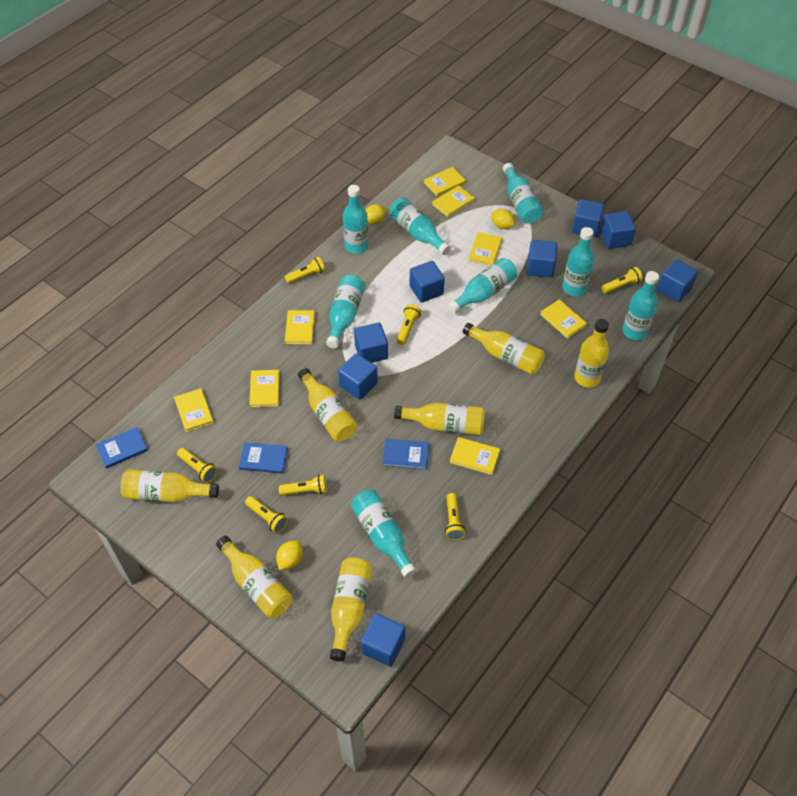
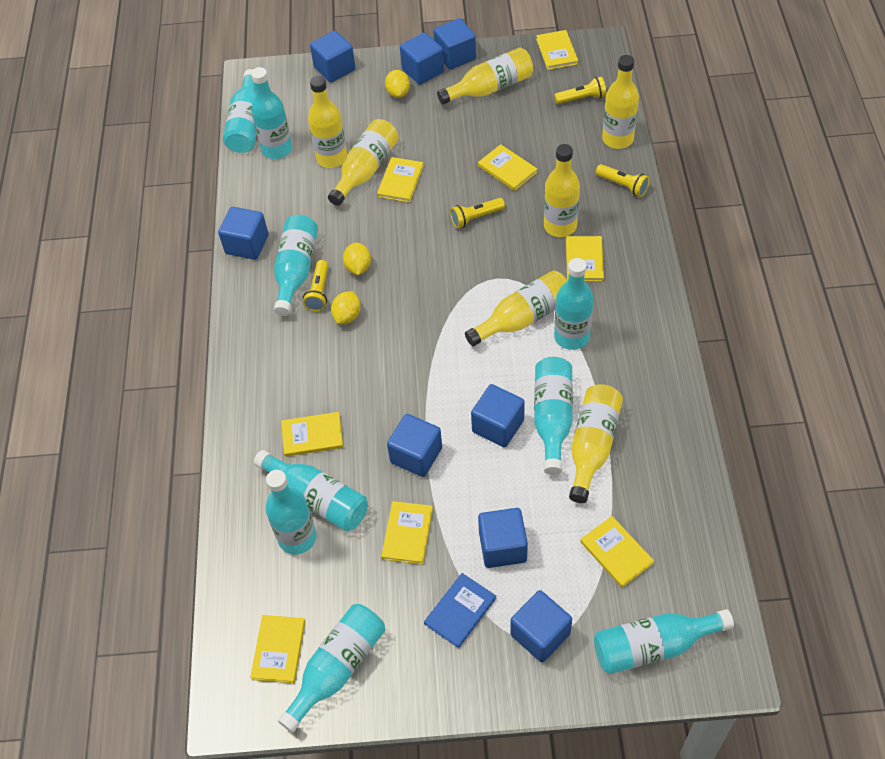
blue book: [96,427,148,468] [239,442,288,473] [383,439,429,470] = 3 -> [424,573,496,648] = 1
turquoise bottle: [326,275,365,348] [343,185,368,254] [351,489,417,578] [389,197,451,255] [448,258,517,314] [503,163,543,223] [562,227,594,296] [622,271,659,340] = 8 -> [223,69,257,153] [251,67,292,159] [254,450,368,531] [265,470,317,554] [274,215,318,316] [278,604,385,733] [534,357,573,475] [554,258,594,350] [594,609,734,674] = 9
yellow flashlight: [177,448,217,483] [245,496,288,533] [279,474,327,496] [284,257,325,284] [397,304,421,345] [445,493,466,540] [602,267,643,293] = 7 -> [303,260,329,311] [450,198,505,229] [554,76,606,104] [596,164,650,197] = 4

